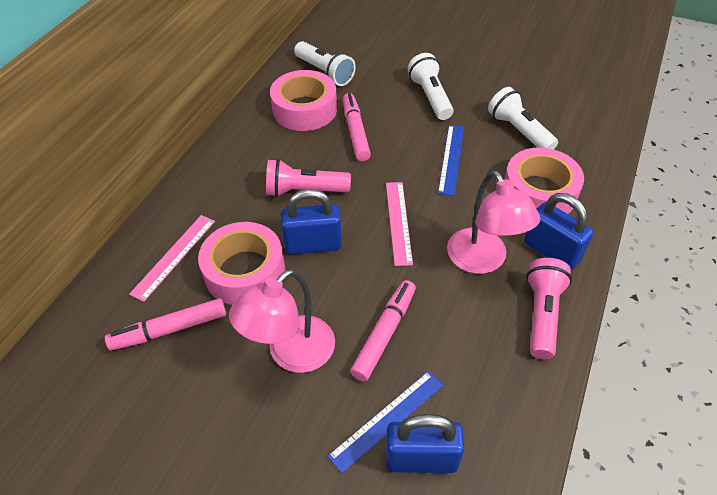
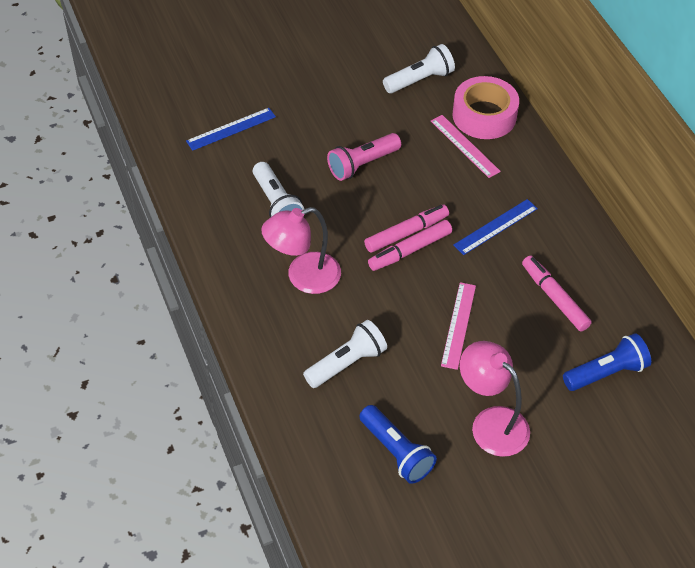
blue flashlight: none = 0 -> [359,405,437,484] [563,333,651,391] = 2
blue padlock: [281,189,342,254] [386,414,465,473] [524,193,594,270] = 3 -> none = 0
pink flashlight: [266,159,351,197] [526,258,572,359] = 2 -> [327,133,401,181] = 1
pink tape: [198,222,285,305] [270,70,337,131] [505,148,584,214] = 3 -> [453,76,519,139] = 1

